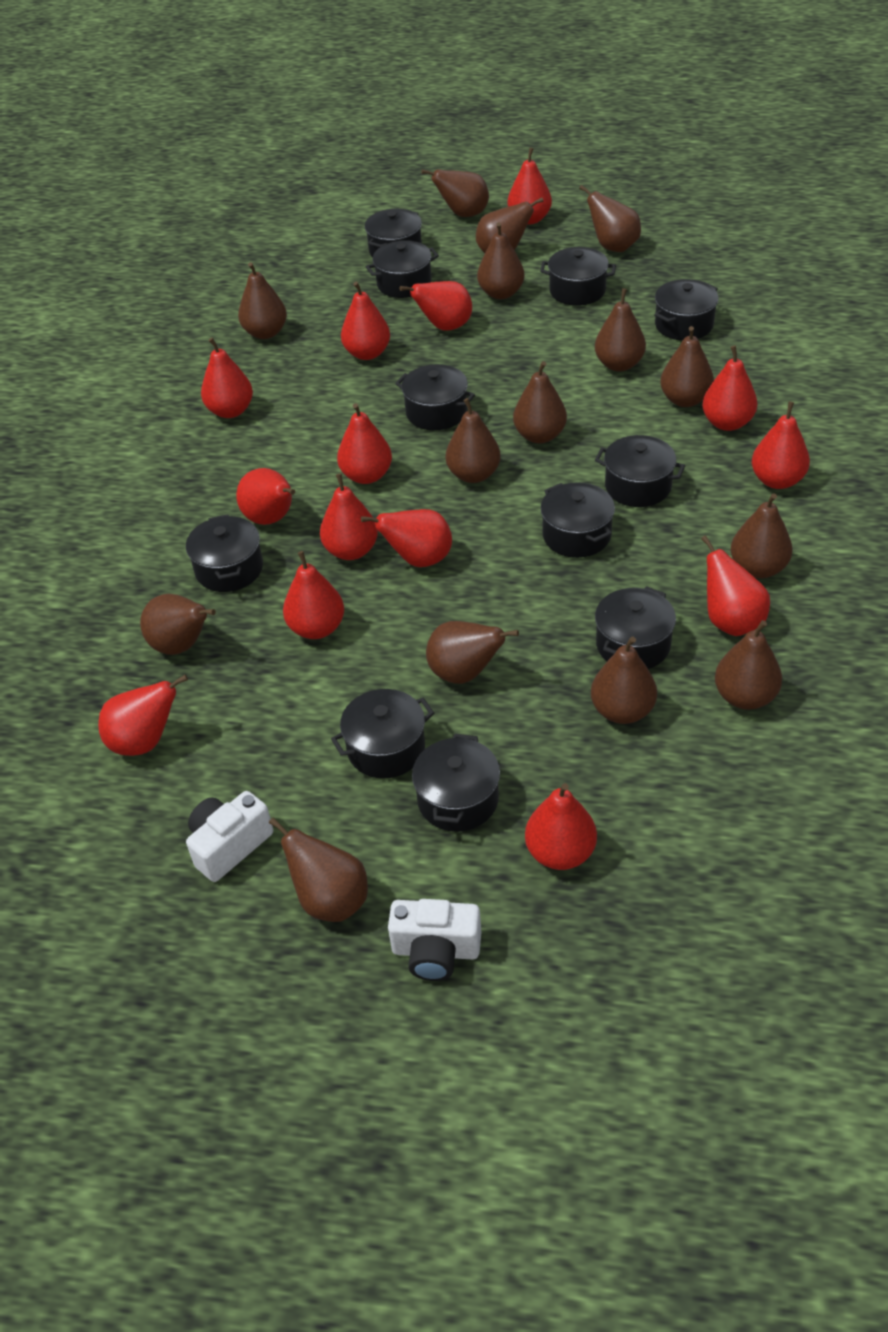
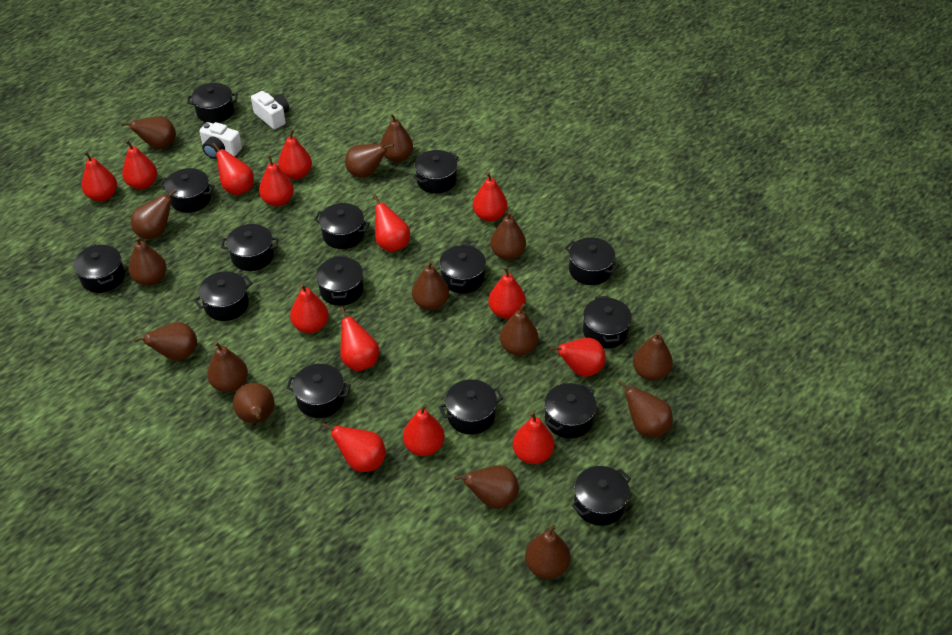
black pot: [186,514,263,592] [331,689,434,779] [365,209,422,258] [366,240,439,298] [395,364,475,430] [412,734,500,832] [540,247,616,306] [541,482,615,558] [595,435,685,507] [595,586,676,669] [654,279,718,341] = 11 -> [74,244,125,293] [160,168,215,213] [187,83,238,123] [194,271,253,321] [221,224,279,271] [286,364,351,418] [314,203,370,249] [316,255,364,306] [413,150,459,194] [439,244,486,294] [439,379,503,435] [545,383,597,439] [565,237,619,285] [571,466,631,526] [583,296,632,349] = 15

